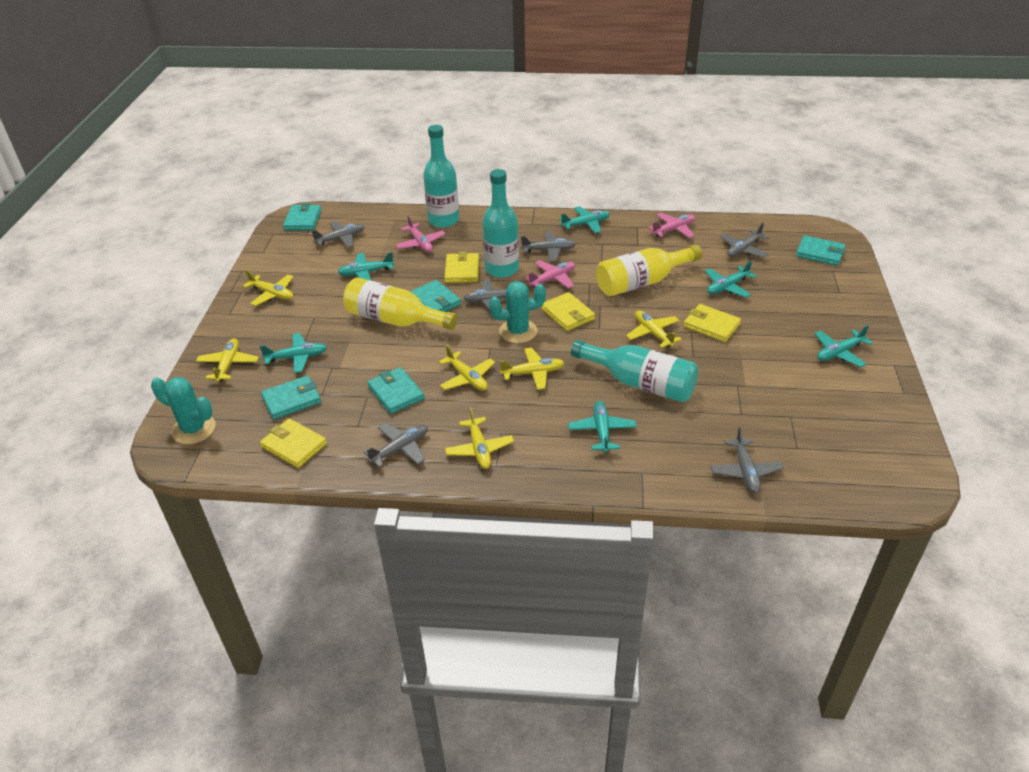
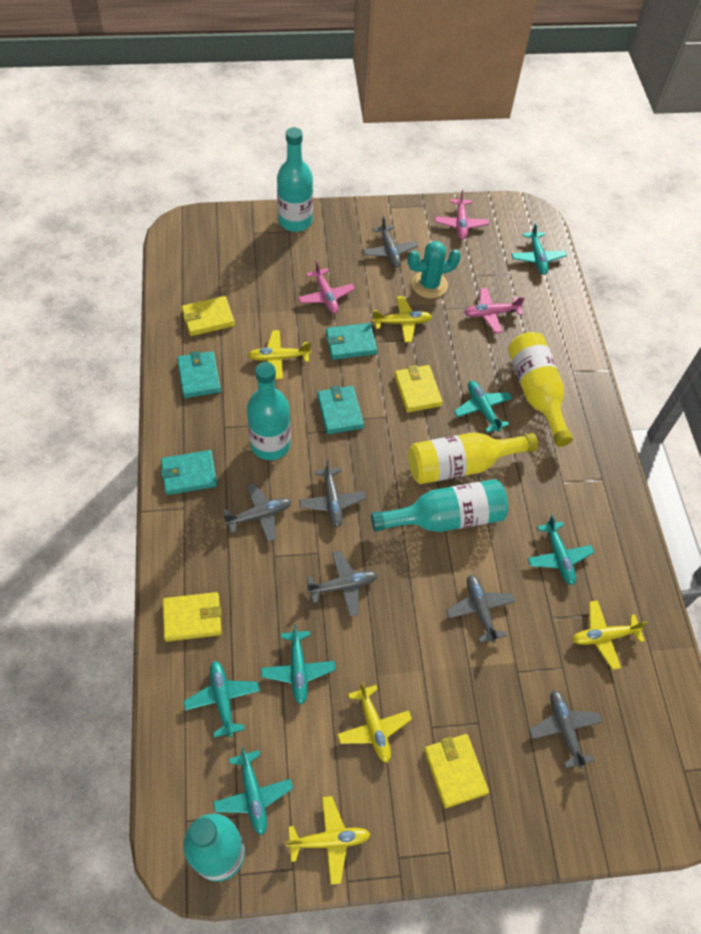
turquoise bottle: [423,125,459,228] [482,169,519,278] [571,340,698,402] = 3 -> [183,813,245,882] [247,362,291,460] [277,127,313,232] [371,479,508,532] = 4
turquoise cactus: [151,377,216,444] [489,281,546,343] = 2 -> [408,241,461,299] = 1
turquoise wallet: [261,375,321,420] [283,203,321,230] [367,367,425,414] [410,280,461,312] [796,235,845,266] = 5 -> [161,450,217,495] [177,351,221,398] [317,386,364,434] [326,323,377,360] = 4
yellow plane: [196,338,259,382] [243,270,293,306] [439,345,495,391] [445,407,514,469] [500,348,564,390] [626,310,682,348] = 6 -> [248,330,311,379] [286,796,371,885] [337,682,412,763] [372,296,432,343] [572,600,648,670] = 5

